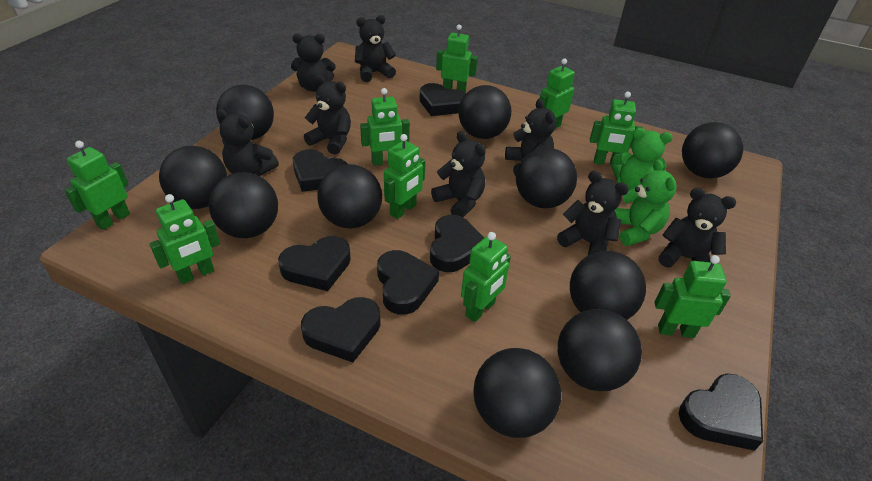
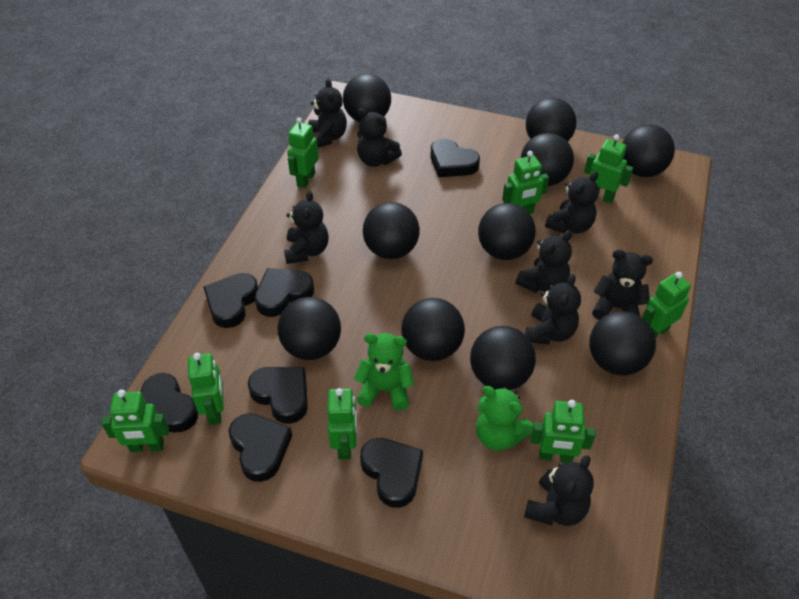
green robot: [64,141,130,230] [149,194,220,284] [360,88,410,166] [384,134,425,219] [436,24,478,92] [461,232,511,322] [540,58,575,128] [590,91,643,166] [655,255,731,338] = 9 -> [101,390,169,452] [188,353,224,425] [287,118,319,188] [327,388,357,459] [502,151,549,214] [531,400,596,463] [584,134,633,203] [642,272,691,339] = 8

